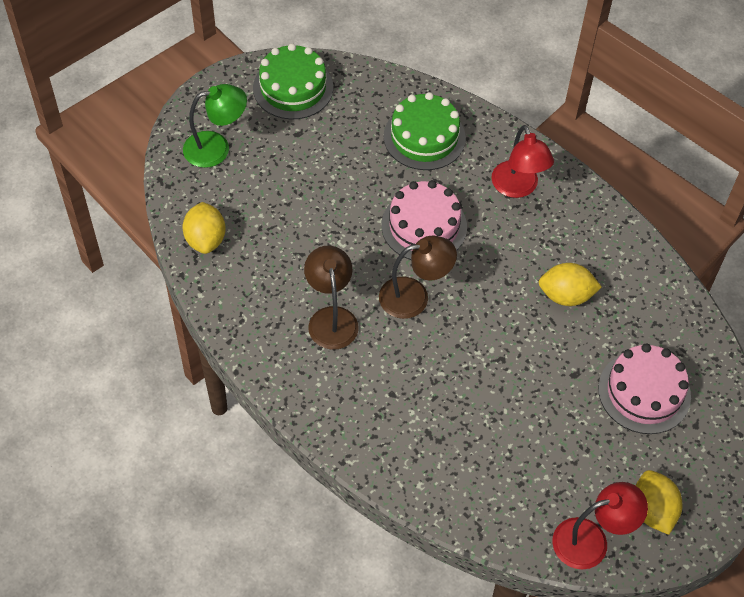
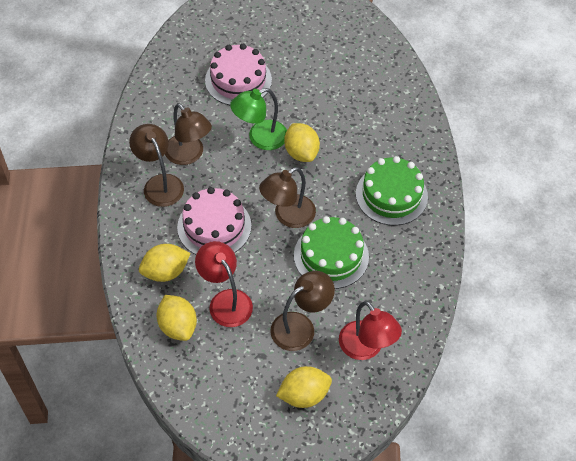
brown lamp: [304,246,359,350] [379,235,457,319] = 2 -> [129,124,184,207] [165,103,212,165] [259,167,316,228] [270,271,335,351] = 4
yellow lemon: [182,202,226,254] [539,263,602,306] [636,470,683,535] = 3 -> [139,244,191,282] [157,295,197,341] [276,366,332,408] [284,123,320,162] = 4

